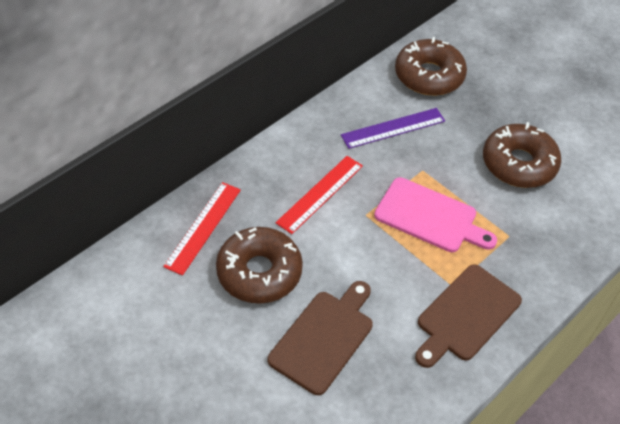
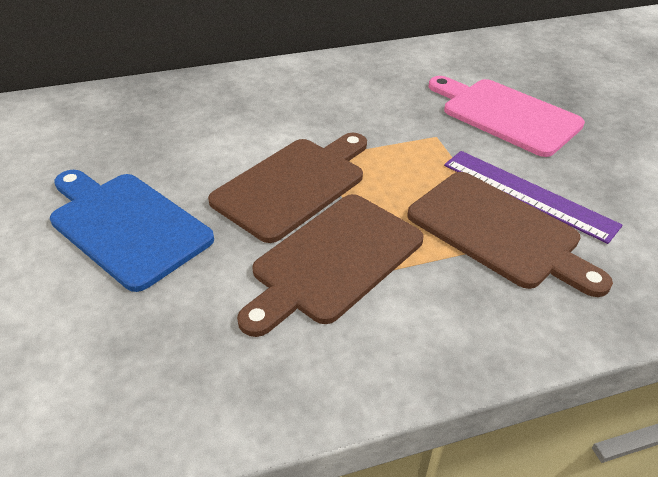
blue cutting board: none = 0 -> [50,170,214,292] = 1
brown cutting board: [268,281,373,395] [415,264,522,368] = 2 -> [208,133,367,243] [237,194,423,337] [407,172,613,297] = 3
brown donut: [216,227,303,304] [395,37,467,95] [483,122,561,188] = 3 -> none = 0
red ruler: [163,182,241,275] [276,156,363,234] = 2 -> none = 0

